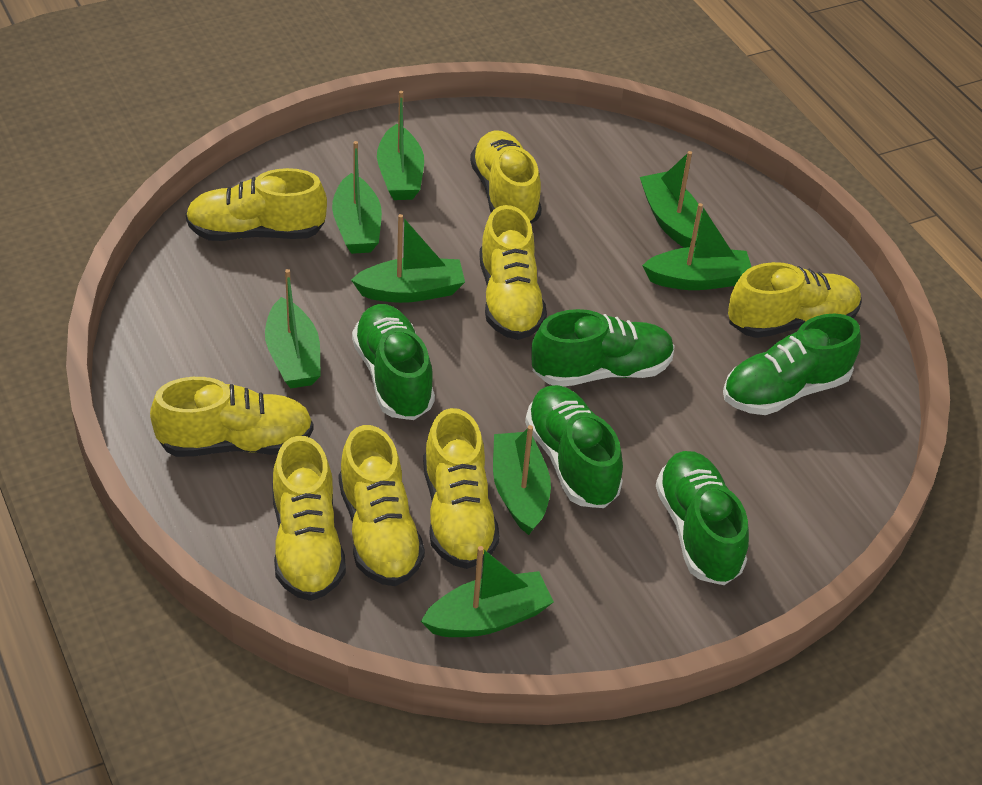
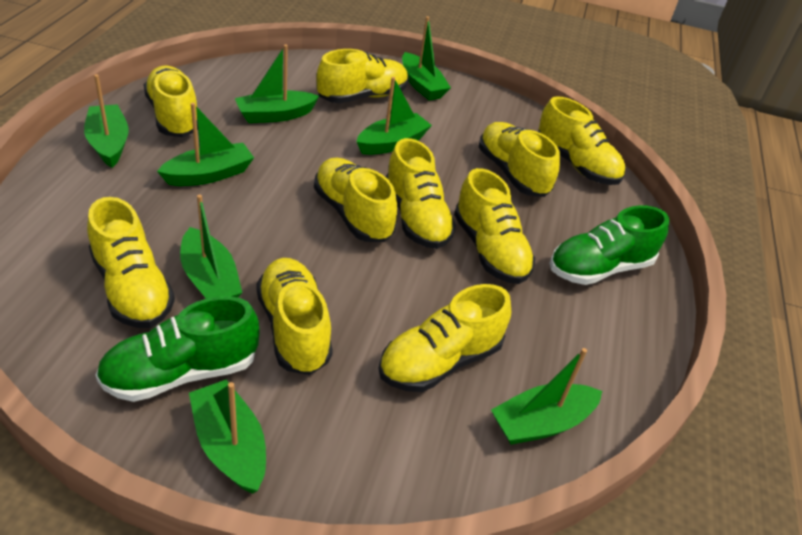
green shoe: [352,304,435,420] [525,385,623,508] [532,309,675,386] [656,451,749,585] [723,313,861,415] = 5 -> [96,296,260,402] [550,205,669,285] = 2
yellow shoe: [150,377,314,457] [186,168,327,241] [272,436,346,601] [339,425,425,586] [423,408,500,569] [470,130,542,223] [479,205,547,340] [728,262,861,338] = 8 -> [87,197,175,328] [144,66,198,137] [256,258,333,375] [314,158,397,242] [317,49,409,103] [378,284,511,392] [386,138,456,249] [454,168,535,284] [479,122,560,197] [538,96,625,185] = 10

